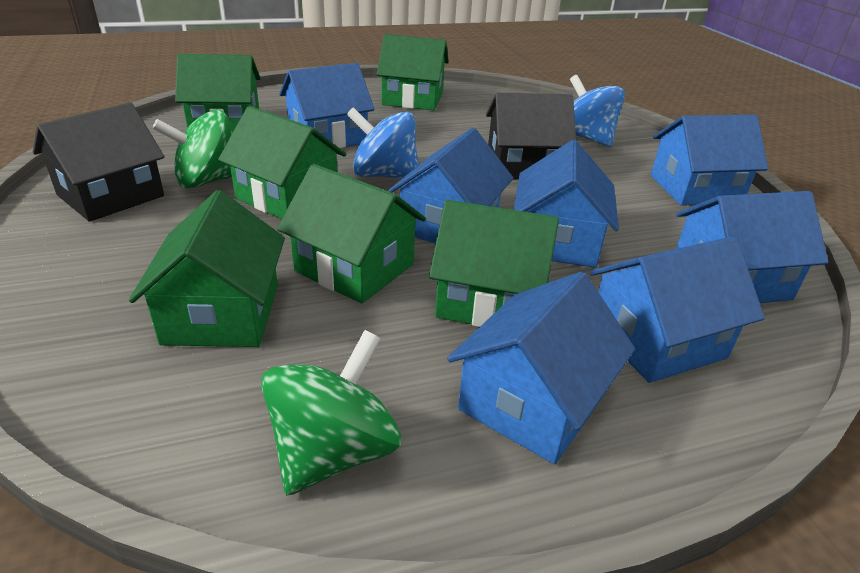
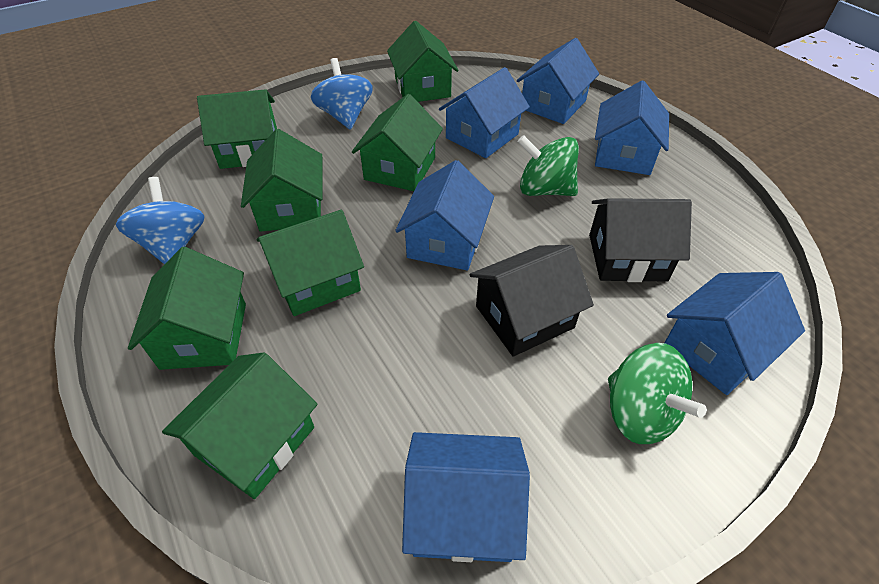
blue house: [279,63,374,148] [389,128,513,244] [447,272,635,464] [513,140,619,268] [590,236,765,383] [651,115,768,206] [676,191,829,303] = 7 -> [395,160,494,270] [402,432,530,562] [439,67,530,158] [517,38,599,124] [595,81,669,175] [665,272,805,395] = 6
green house: [129,190,285,347] [175,54,261,131] [218,106,346,219] [277,164,426,303] [376,34,449,111] [429,200,559,327] = 6 -> [128,247,246,370] [162,352,318,499] [197,89,277,169] [241,129,322,232] [257,210,364,316] [352,94,443,191] [387,21,458,102] = 7

